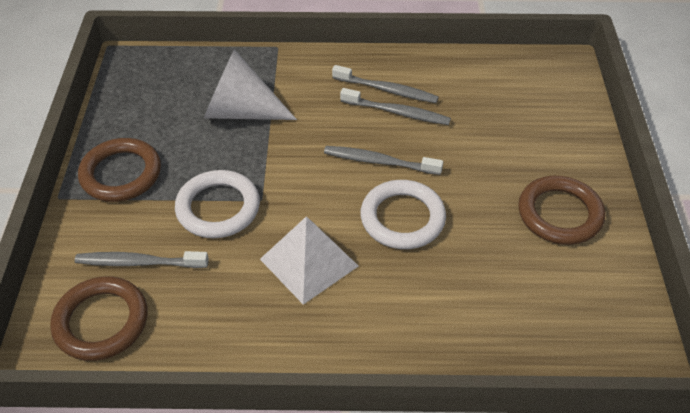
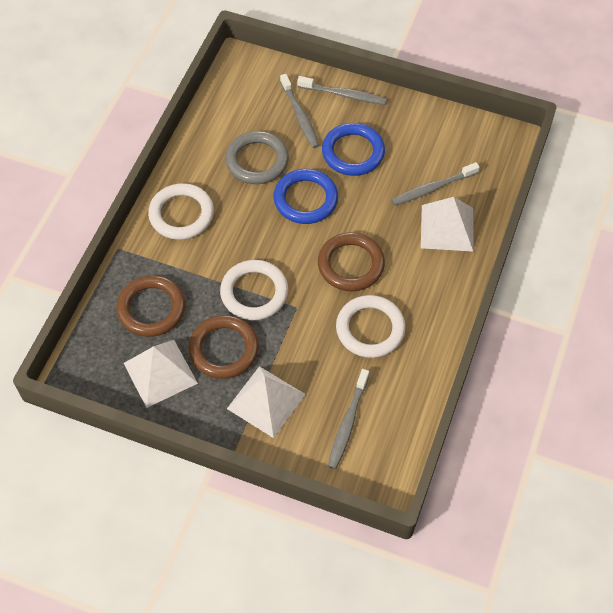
blue ring: none = 0 -> [274,169,338,224] [322,123,385,176] = 2
grey ring: none = 0 -> [225,131,289,184] = 1
white cone: [204,49,297,120] = 1 -> none = 0
white pyramid: [260,216,358,305] = 1 -> [124,340,198,408] [227,366,306,438] [421,197,473,252] = 3
white ring: [175,170,260,238] [360,180,446,249] = 2 -> [148,183,214,240] [220,260,288,320] [336,295,405,358] = 3

